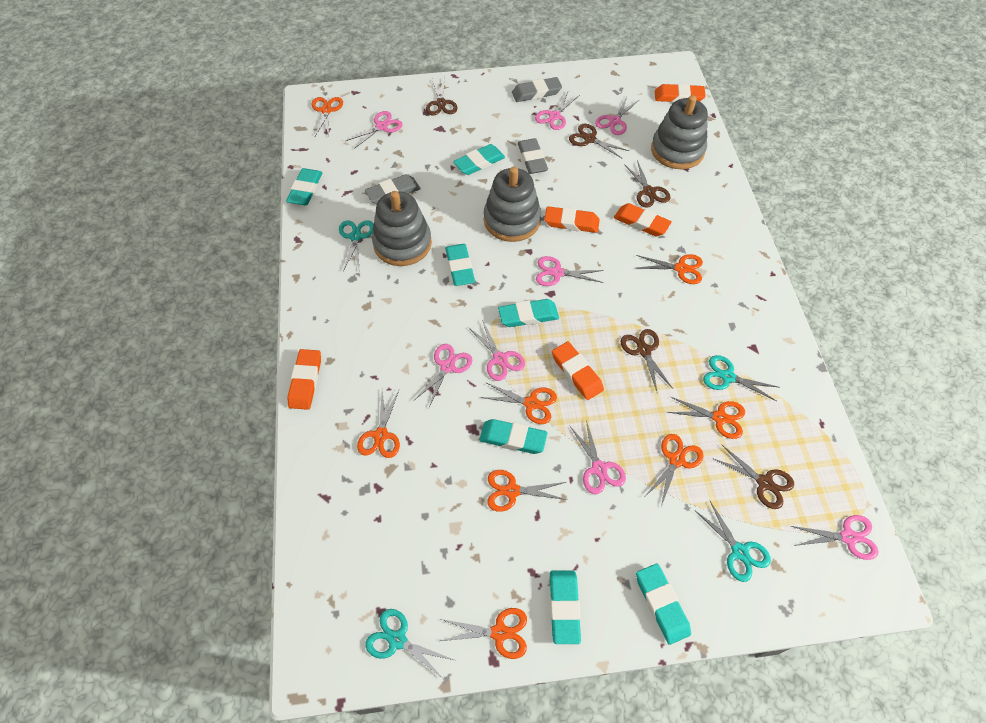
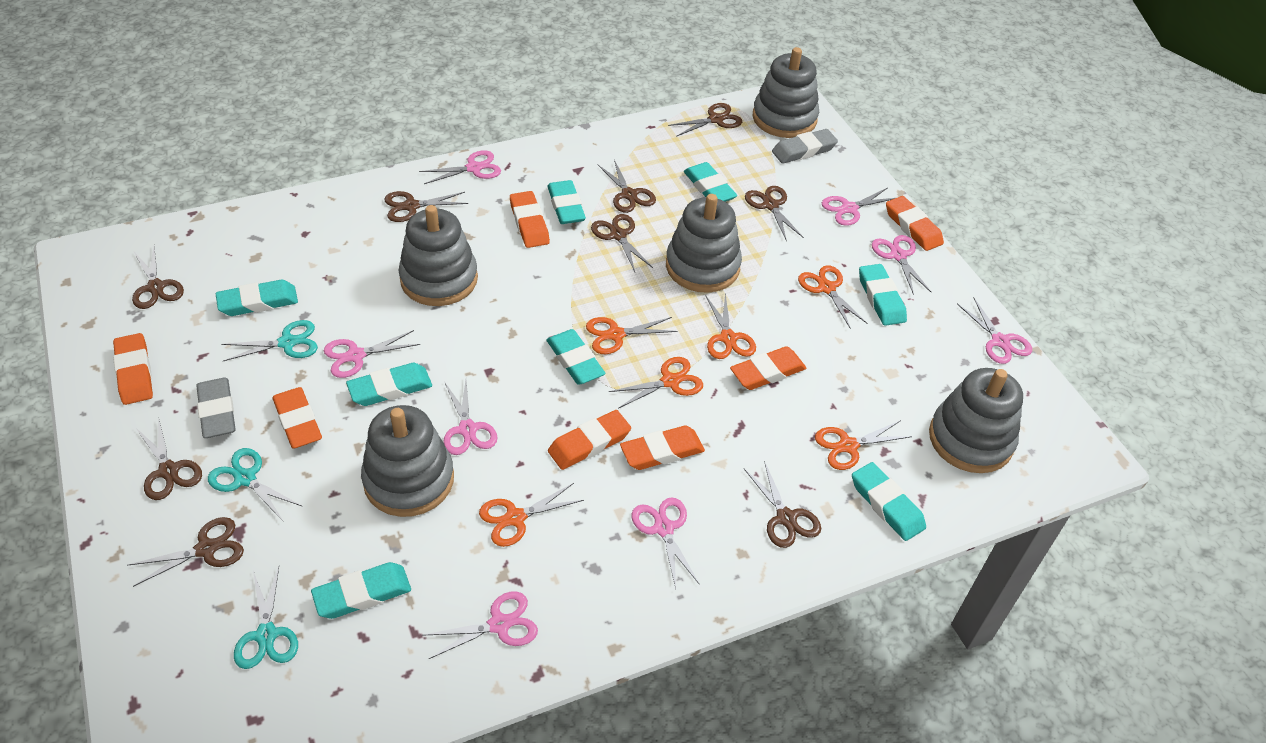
brown scissors: [426,77,458,116] [569,124,629,158] [620,329,673,391] [624,160,671,208] [712,445,794,509] = 5 -> [127,517,244,587] [132,247,184,309] [135,417,202,500] [384,191,468,222] [591,214,653,272] [597,160,656,213] [668,103,742,137] [744,461,821,548] [745,186,804,241] = 9
grey eraser: [365,174,421,204] [512,77,562,102] [518,138,548,174] = 3 -> [196,378,236,438] [772,129,838,164] = 2
grey stacking toy: [372,191,432,266] [484,167,541,242] [651,95,708,169] = 3 -> [361,405,454,517] [398,205,478,306] [666,194,742,293] [753,47,819,138] [929,368,1023,473] = 5
orange eraser: [287,349,321,410] [544,206,600,233] [552,342,604,400] [614,203,672,237] [655,84,706,103] = 5 -> [113,333,153,405] [273,387,322,449] [510,191,550,248] [548,410,631,470] [620,425,705,470] [730,346,806,390] [886,196,944,251] = 7
orange scissors: [312,97,343,136] [357,391,400,458] [440,608,527,659] [480,382,557,424] [487,470,567,512] [636,254,703,284] [645,434,704,507] [667,397,745,439] = 8 -> [479,483,584,547] [586,317,678,354] [609,357,703,409] [705,293,756,359] [798,265,868,329] [815,420,912,470] = 6
turquoise eraser: [286,168,322,205] [445,244,475,286] [453,144,505,175] [479,419,548,454] [498,299,559,327] [550,570,581,644] [636,563,691,645] = 7 -> [215,280,298,316] [311,562,411,619] [346,363,432,406] [546,329,606,385] [547,180,586,224] [684,162,737,202] [852,462,926,541] [859,264,907,326] = 8
turquoise scissors: [339,220,374,272] [365,609,454,678] [696,501,771,582] [703,355,778,401] = 4 -> [208,448,303,522] [221,320,318,361] [234,567,298,669] = 3

